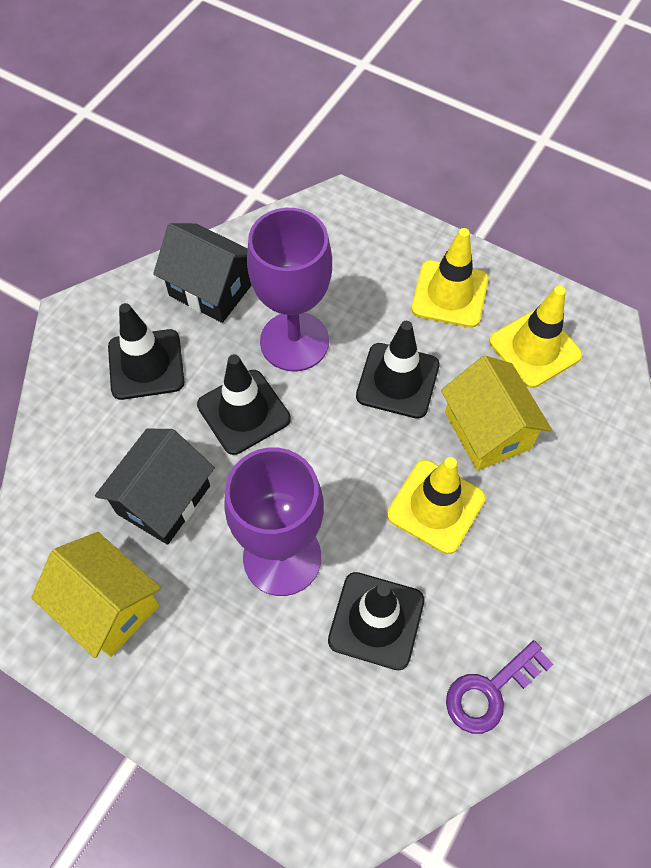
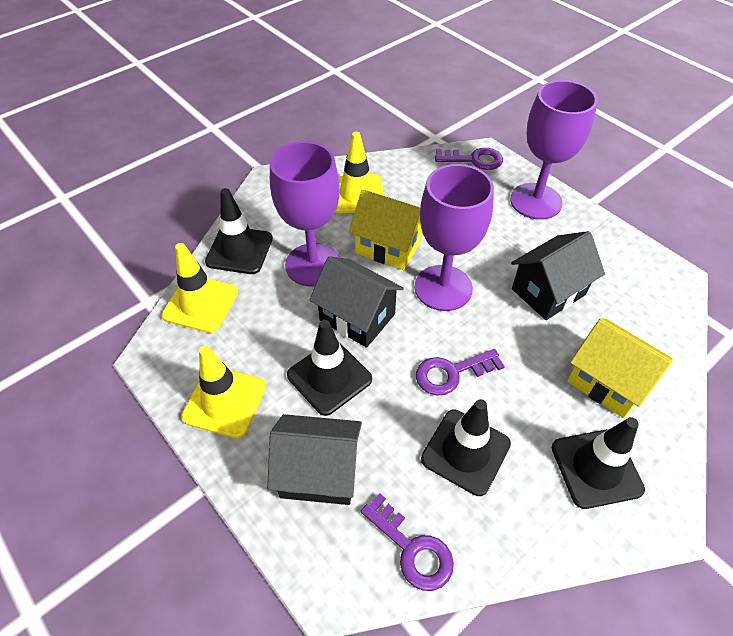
black house: [95,429,215,545] [153,223,252,323] = 2 -> [267,414,362,505] [309,256,404,348] [511,231,605,320] = 3
purple goblet: [224,447,324,596] [247,208,332,371] = 2 -> [270,141,340,287] [415,164,494,311] [510,80,598,220] = 3
purple key: [446,640,554,734] = 1 -> [361,493,454,591] [416,349,505,395] [435,148,503,170] = 3

